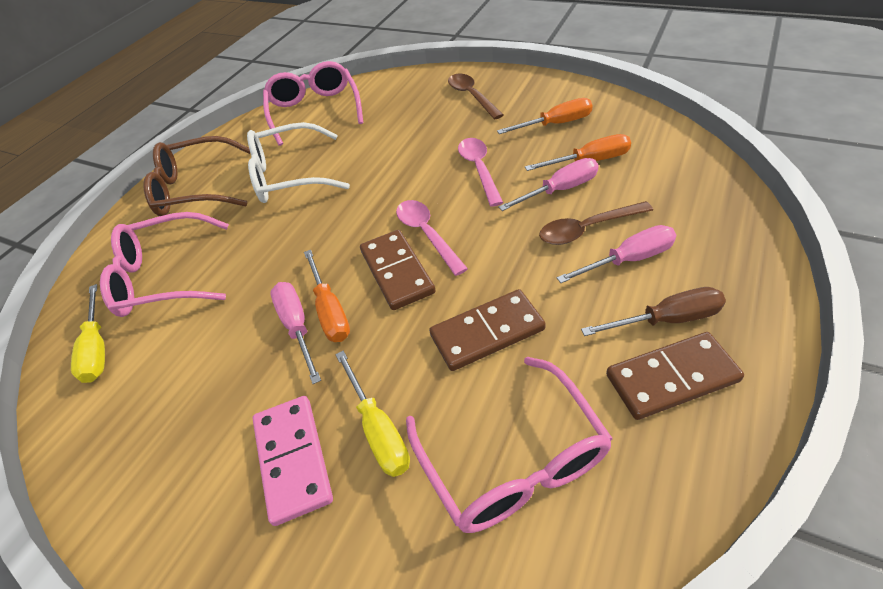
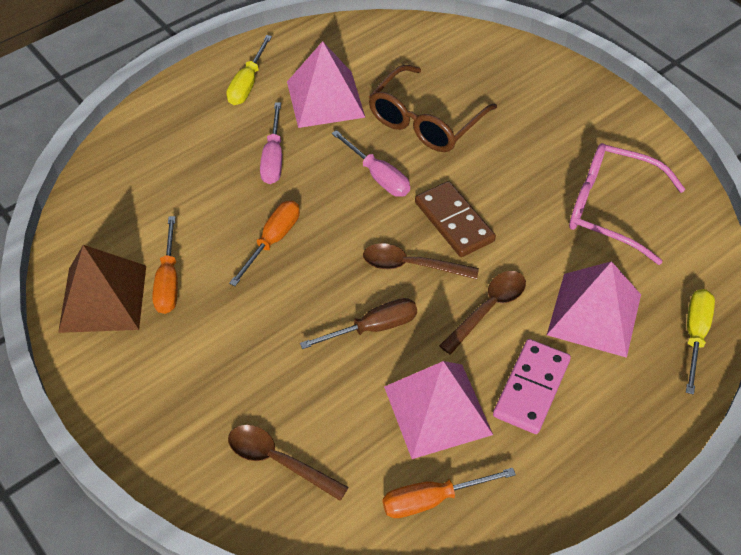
brown domino: [360,230,436,310] [429,289,546,371] [606,332,744,420] = 3 -> [415,181,496,257] = 1
brown pyramid: none = 0 -> [58,245,146,333] = 1
brown spoon: [448,74,503,119] [539,201,653,245] = 2 -> [228,425,348,501] [363,243,479,280] [439,271,526,355] = 3
pink glasses: [100,212,229,317] [263,61,363,146] [406,357,613,533] = 3 -> [569,143,685,265] = 1
pink pyramid: none = 0 -> [287,41,366,128] [384,361,493,459] [547,261,641,358] = 3
pink screwdriver: [270,282,321,384] [498,158,599,211] [557,225,676,283] = 3 -> [260,102,282,184] [332,130,410,197] = 2
pink spoon: [396,200,468,276] [458,138,503,207] = 2 -> none = 0
white glasses: [247,122,350,203] = 1 -> none = 0

